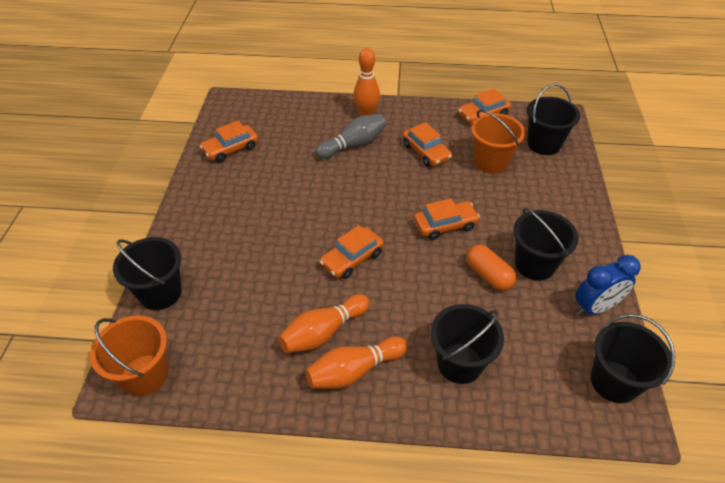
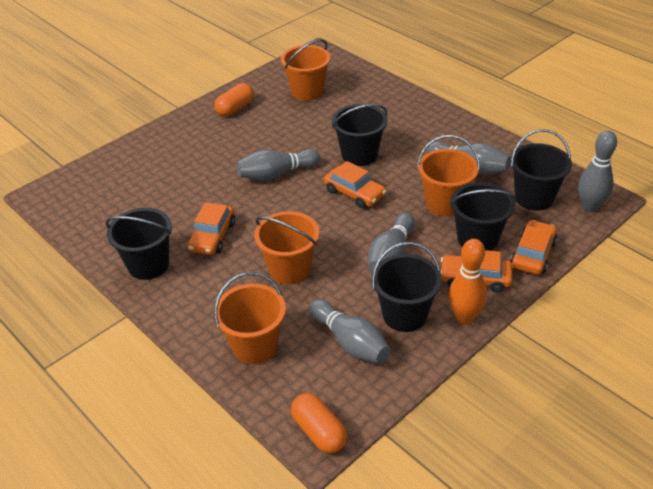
blue clock: [575,255,641,316] = 1 -> none = 0
grey bowling pin: [316,114,386,159] = 1 -> [237,149,320,181] [309,299,391,364] [368,213,415,274] [427,141,511,174] [578,131,617,213] = 5
orange bowling pin: [278,294,370,353] [305,337,408,389] [353,48,380,116] = 3 -> [448,239,487,324] = 1
orange bucket: [90,315,168,396] [471,109,525,174] = 2 -> [214,272,286,364] [254,211,319,285] [281,39,331,101] [417,135,480,216] = 4
orange capsule: [466,245,516,291] = 1 -> [215,83,254,116] [291,393,347,453] = 2
orange car: [200,121,258,162] [319,225,384,279] [402,122,452,167] [414,198,480,240] [458,88,511,124] = 5 -> [187,202,235,255] [324,161,386,209] [440,250,512,293] [510,220,557,275] = 4

